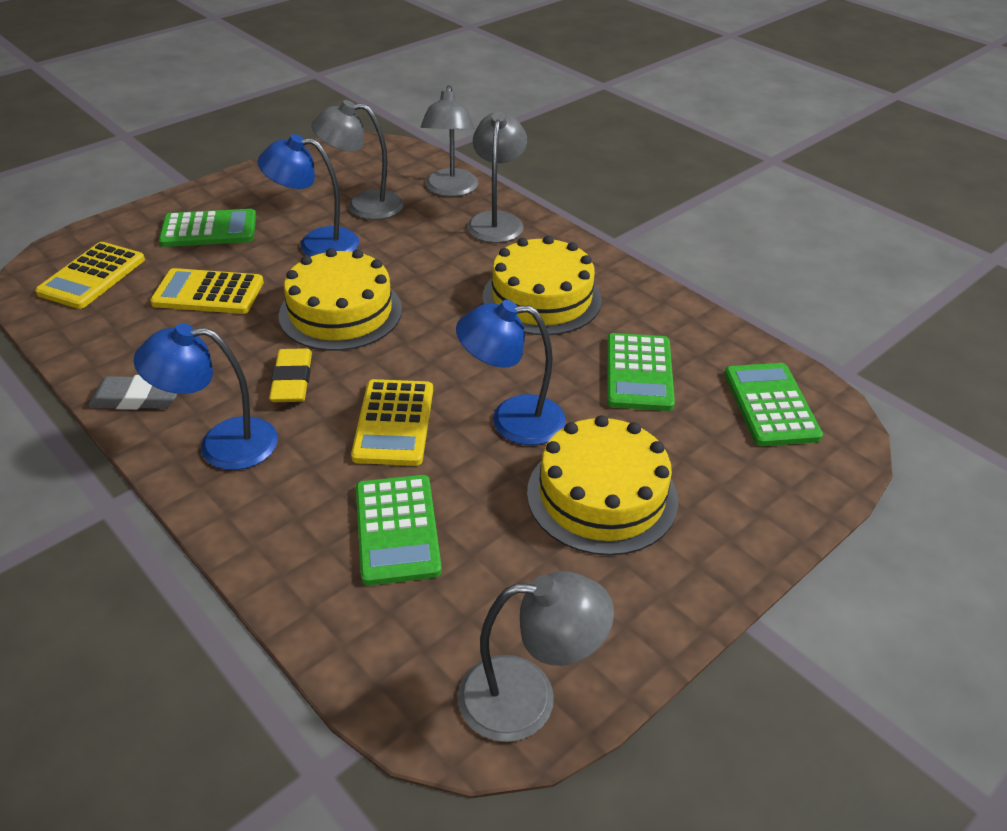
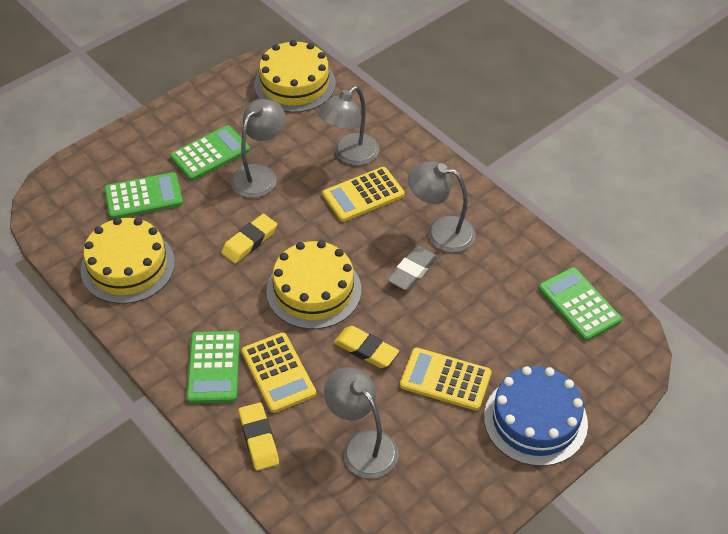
blue cake: none = 0 -> [484,366,588,466] = 1
blue lamp: [133,323,278,470] [257,134,359,257] [456,300,566,445] = 3 -> none = 0
yellow eraser: [269,348,312,402] = 1 -> [221,214,277,263] [239,402,279,470] [334,326,399,368] = 3

